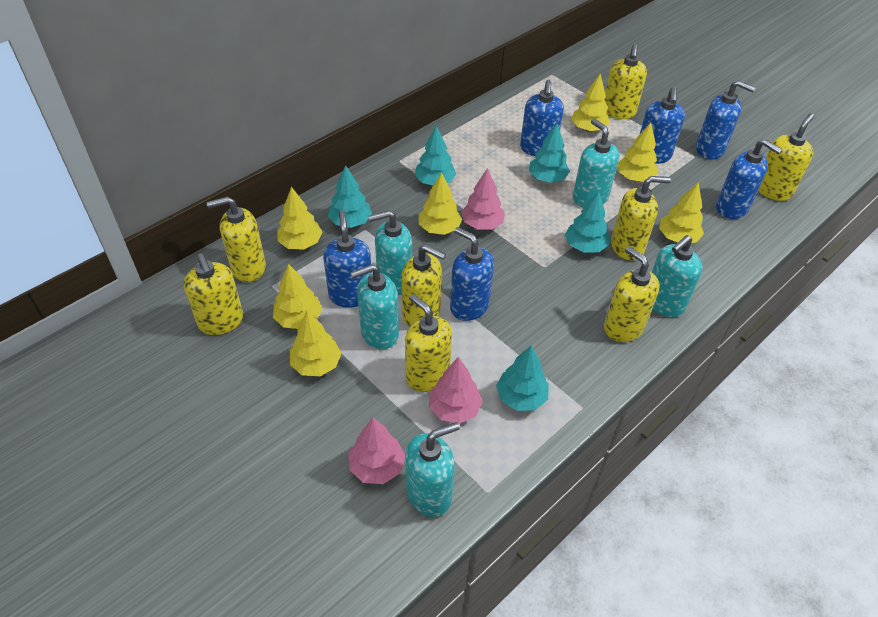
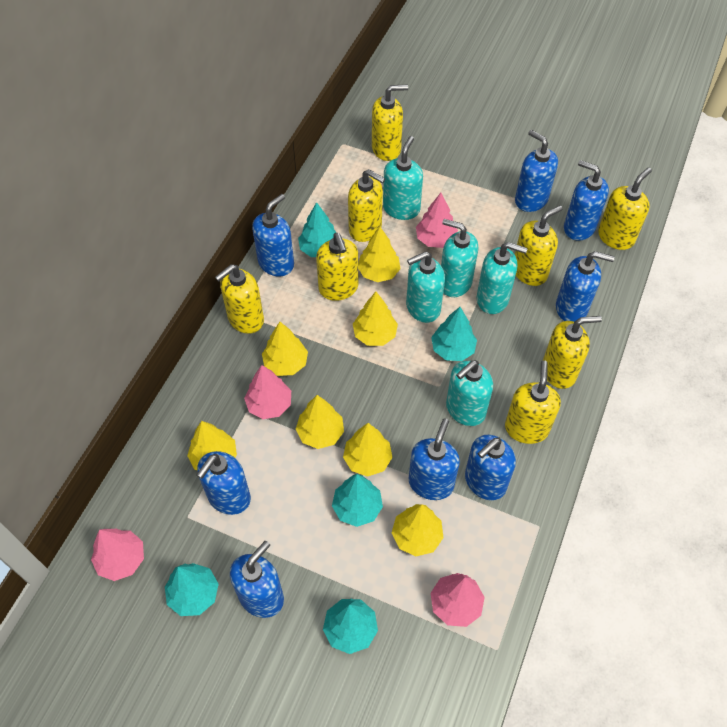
blue soap dispenser: [323,211,372,308] [450,227,494,321] [520,80,564,156] [639,87,685,164] [696,80,756,159] [716,139,782,219] = 6 -> [197,451,251,515] [230,541,284,618] [252,194,294,276] [409,418,460,500] [465,435,516,500] [515,130,558,212] [556,251,615,322] [564,160,609,241] = 8
pink tree: [349,418,405,484] [429,357,483,424] [461,168,505,229] = 3 -> [91,529,144,581] [244,365,291,419] [416,193,458,248] [430,573,485,627] = 4

